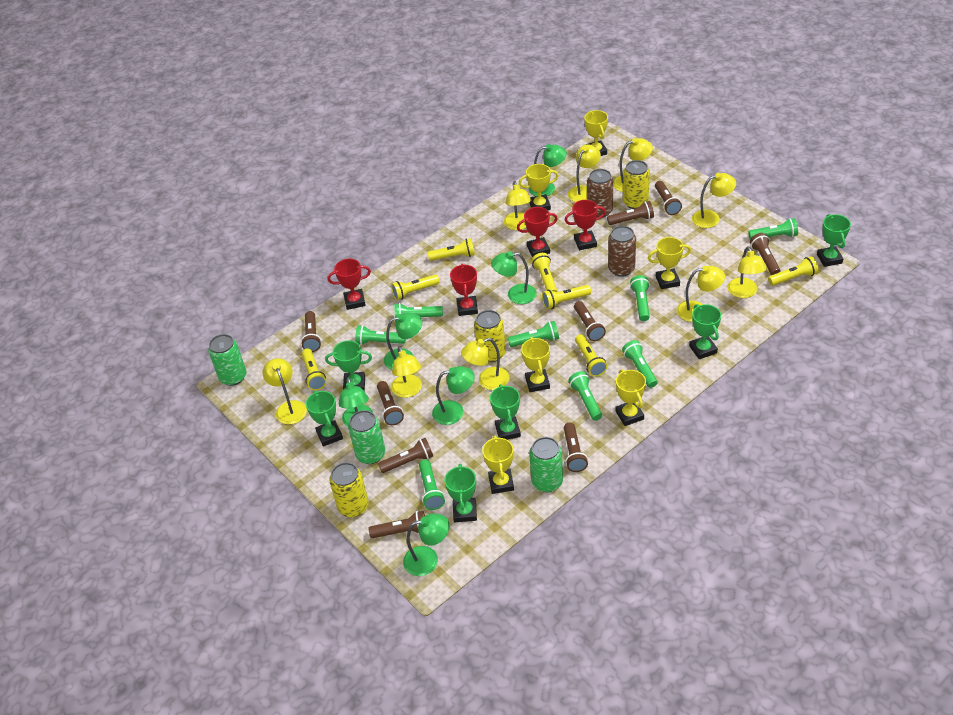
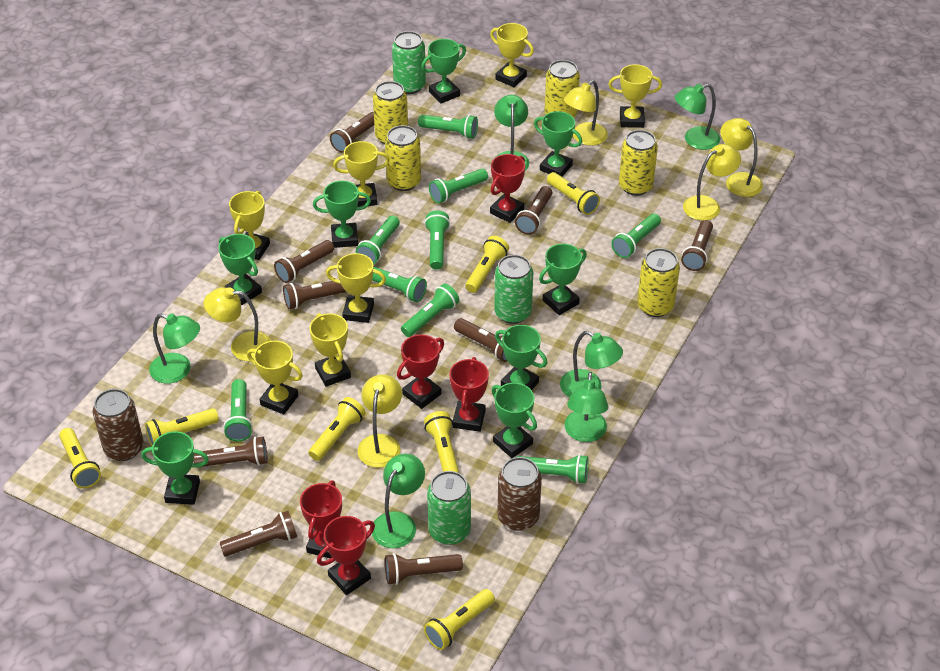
green flashlight: [355,325,406,345] [394,303,443,322] [419,459,445,510] [508,321,559,347] [568,371,602,421] [622,340,658,388] [630,275,650,321] [748,218,798,239] = 8 -> [223,379,253,442] [356,216,400,264] [372,266,427,302] [401,283,459,337] [418,115,478,139] [424,210,450,270] [429,169,488,203] [517,454,589,484] [611,213,661,258] = 9
green trophy: [306,391,343,447] [325,340,372,391] [444,464,477,522] [490,384,521,440] [689,304,721,359] [817,214,851,267] = 6 -> [141,431,209,505] [218,234,262,305] [313,181,371,248] [421,39,466,104] [492,383,537,458] [495,325,547,390] [534,111,582,177] [539,243,587,315] = 8
red trophy: [327,259,371,310] [450,264,478,316] [517,207,558,258] [565,200,606,250] = 4 -> [300,480,342,558] [317,516,375,595] [397,334,444,409] [449,357,489,432] [490,154,525,223] = 5
yellow can: [329,462,369,517] [474,310,506,362] [623,160,650,209] = 3 -> [373,81,408,144] [385,125,421,191] [544,60,580,118] [619,130,658,196] [637,248,680,317] = 5
yellow lamp: [263,358,307,424] [391,346,422,398] [461,338,510,390] [504,181,531,230] [568,144,601,202] [613,138,653,192] [677,266,725,322] [692,173,736,228] [727,246,767,298] = 9 -> [204,287,271,361] [357,374,402,468] [564,80,608,146] [683,144,741,221] [720,118,763,197] = 5
yellow trophy: [482,436,514,494] [519,164,559,210] [521,337,550,392] [584,110,608,156] [615,369,646,426] [648,237,691,289] = 6 -> [229,191,270,260] [247,341,303,414] [309,313,351,387] [326,253,386,323] [333,141,390,207] [490,23,534,87] [608,64,662,128] = 7

